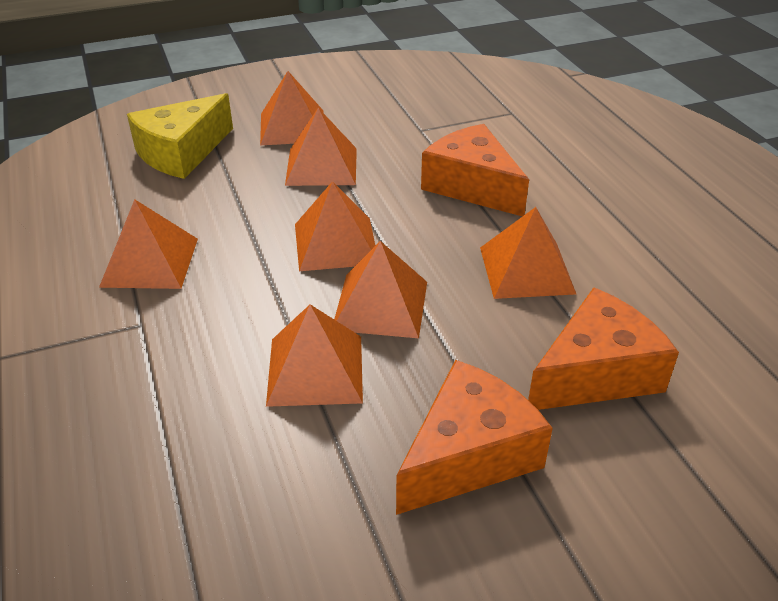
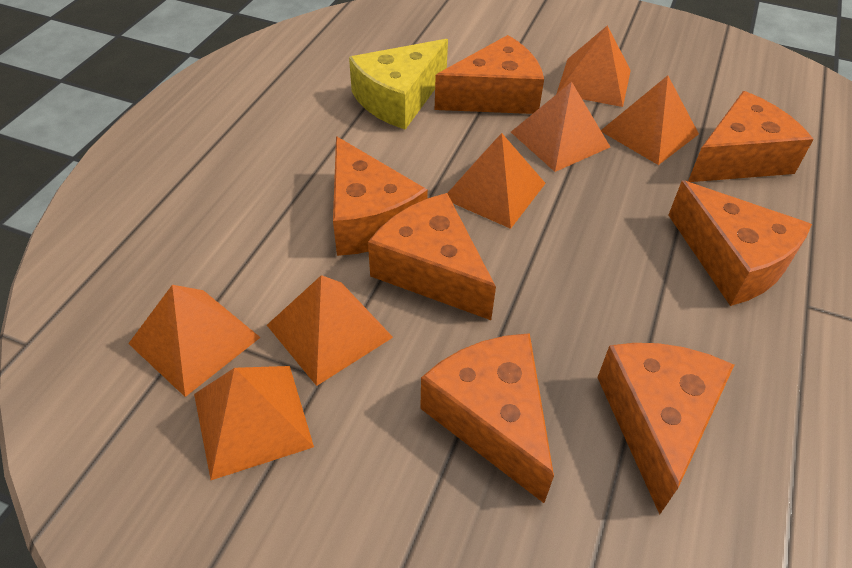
orange cheese: [396,360,553,515] [421,124,529,216] [528,287,679,410] = 3 -> [333,136,428,256] [368,193,496,320] [420,333,554,503] [435,35,544,114] [597,343,734,514] [668,180,812,306] [688,91,814,182] = 7

